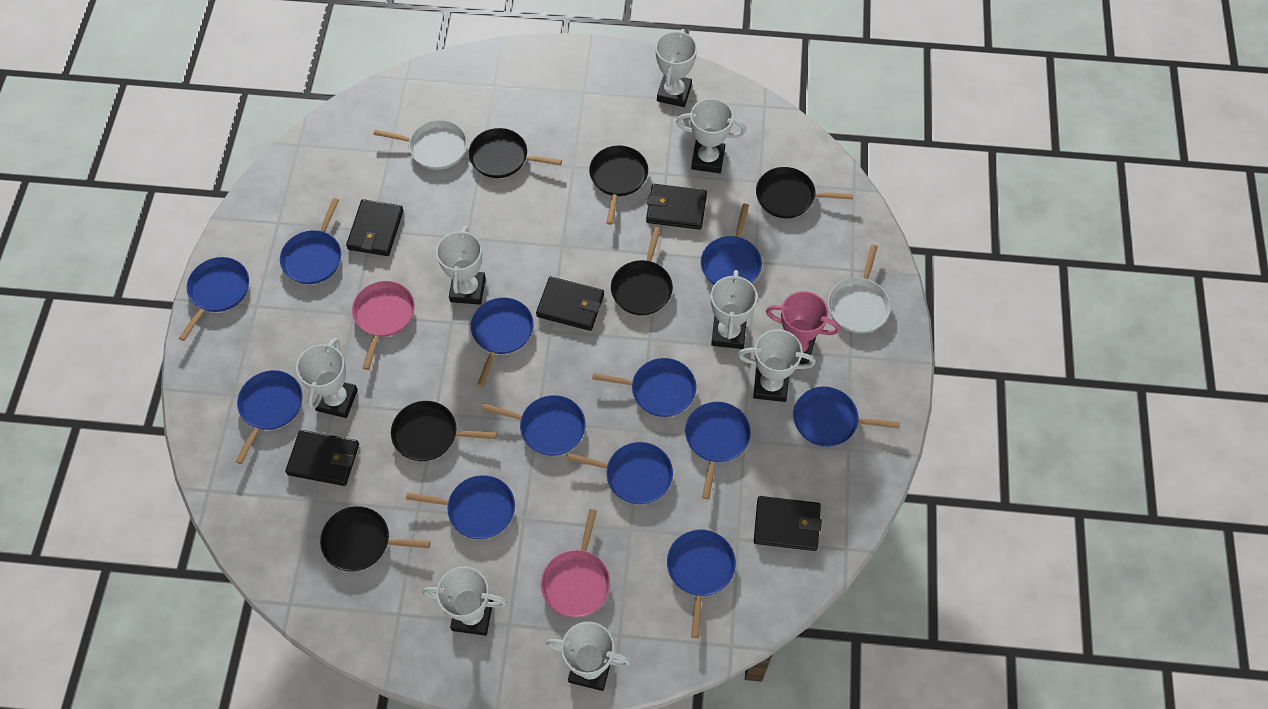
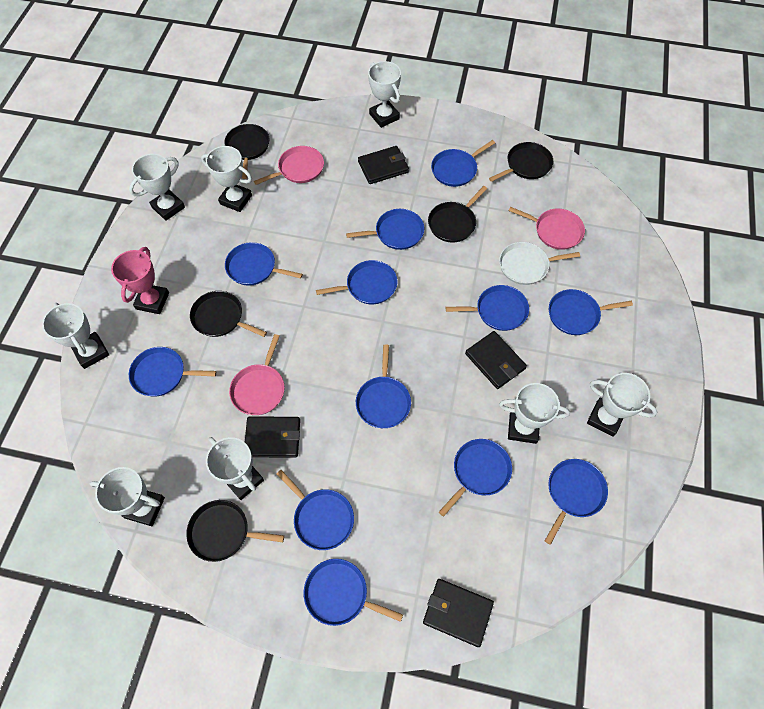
black pan: [320,506,430,571] [391,401,497,461] [469,128,562,178] [589,146,648,225] [611,227,673,315] [756,167,853,218] = 6 -> [186,500,284,562] [190,291,267,337] [224,124,270,179] [428,186,487,243] [489,142,553,182] = 5
black wallet: [285,430,359,486] [346,199,404,256] [536,277,604,331] [646,184,707,230] [754,496,822,551] = 5 -> [245,416,300,458] [358,146,409,184] [423,579,494,647] [465,331,527,389] = 4
pink pan: [352,281,415,370] [541,509,610,618] = 2 -> [229,334,285,415] [254,146,324,185] [509,207,585,250] = 3
white pan: [373,120,467,170] [828,244,891,333] = 2 -> [499,242,580,285] = 1

